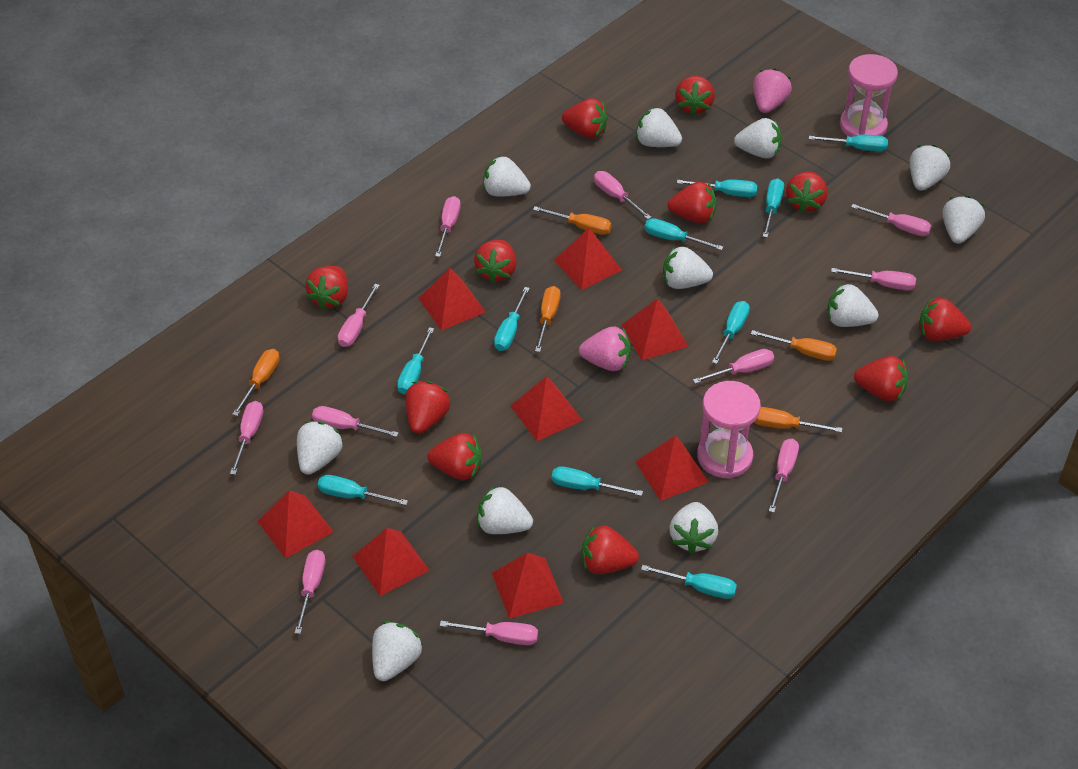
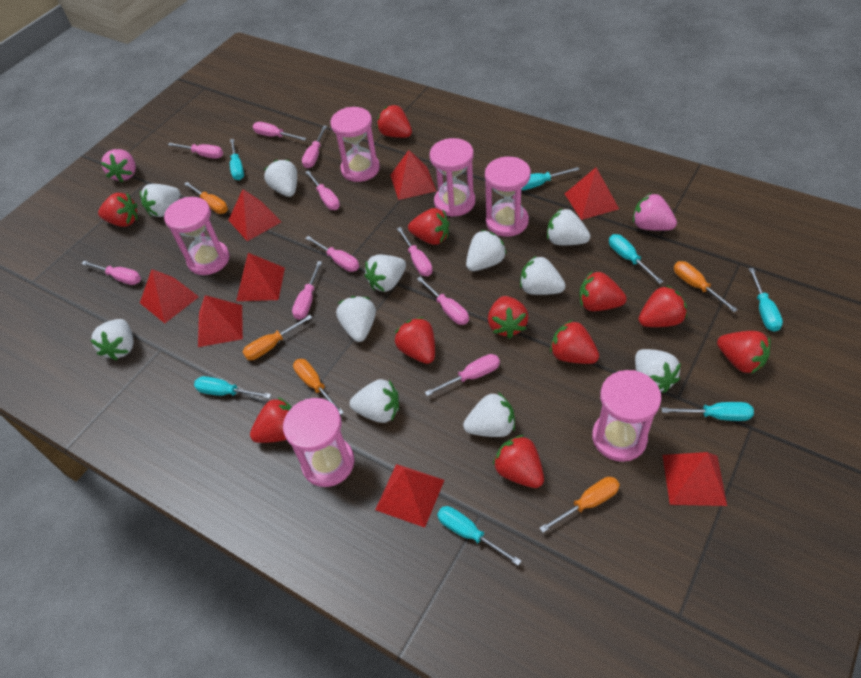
pink hourglass: [697,381,761,478] [840,54,898,137] = 2 -> [164,197,229,275] [283,398,354,487] [330,107,380,182] [430,138,475,217] [485,157,531,237] [592,370,661,462] = 6
pink screwdriver: [230,401,263,475] [295,550,325,634] [312,406,399,437] [338,284,380,347] [435,196,461,257] [440,621,538,645] [594,171,651,220] [693,349,774,384] [769,439,799,513] [831,268,916,290] [851,204,931,236] = 11 -> [81,261,141,285] [168,143,223,159] [253,122,307,141] [292,261,322,320] [302,125,327,168] [305,170,340,210] [305,236,359,272] [397,227,433,276] [417,277,469,325] [425,354,500,396] = 10
turquoise screwdriver: [318,475,408,505] [397,327,434,395] [494,287,530,351] [552,466,643,496] [641,565,737,599] [644,218,723,250] [677,180,757,197] [712,301,750,364] [763,178,784,238] [809,135,888,152] = 10 -> [194,376,271,399] [230,139,244,180] [437,506,521,566] [522,167,580,190] [609,234,663,284] [661,402,754,421] [749,268,783,332] = 7

